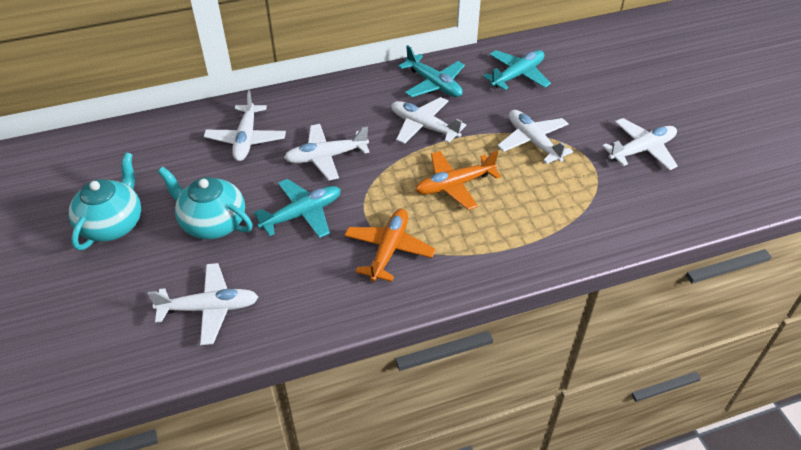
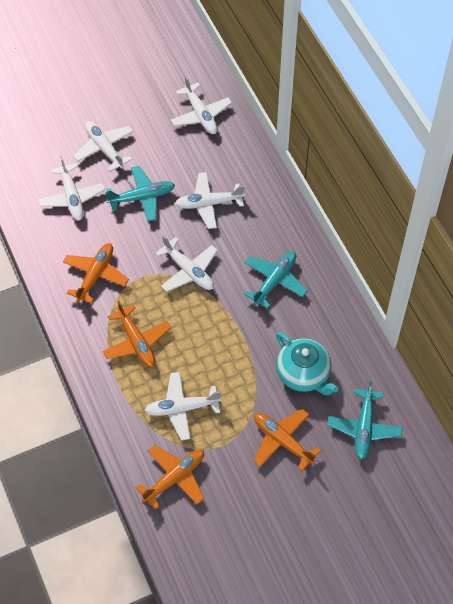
orange plane: [344,209,436,282] [416,151,501,210] = 2 -> [63,243,129,304] [103,301,171,367] [136,445,204,510] [254,409,321,471] = 4
turquoise teapot: [69,152,141,250] [158,167,253,239] = 2 -> [276,332,339,395] = 1

